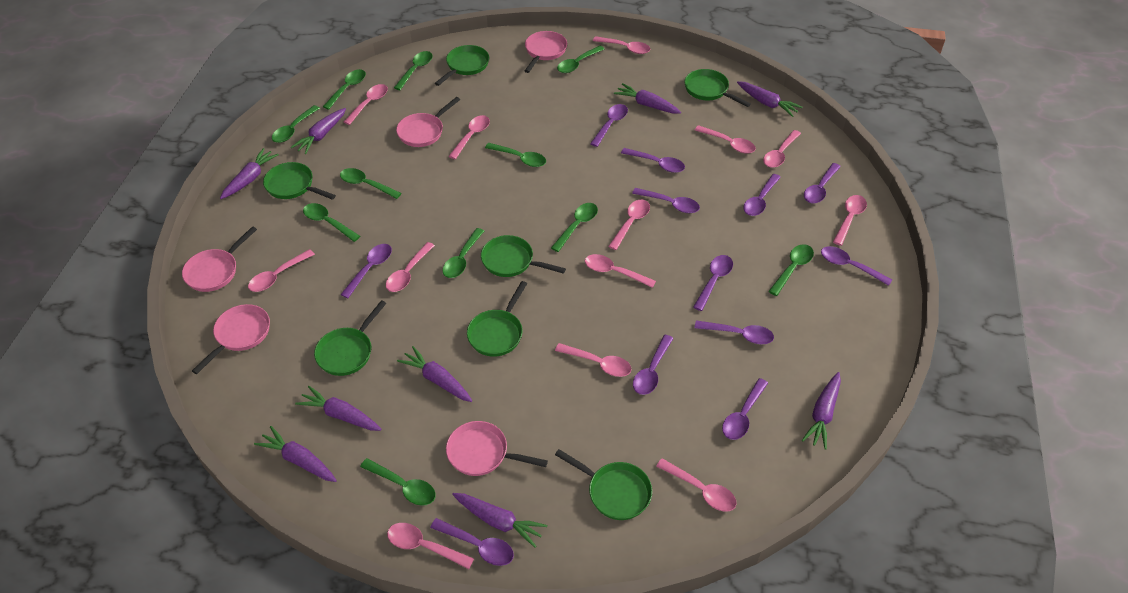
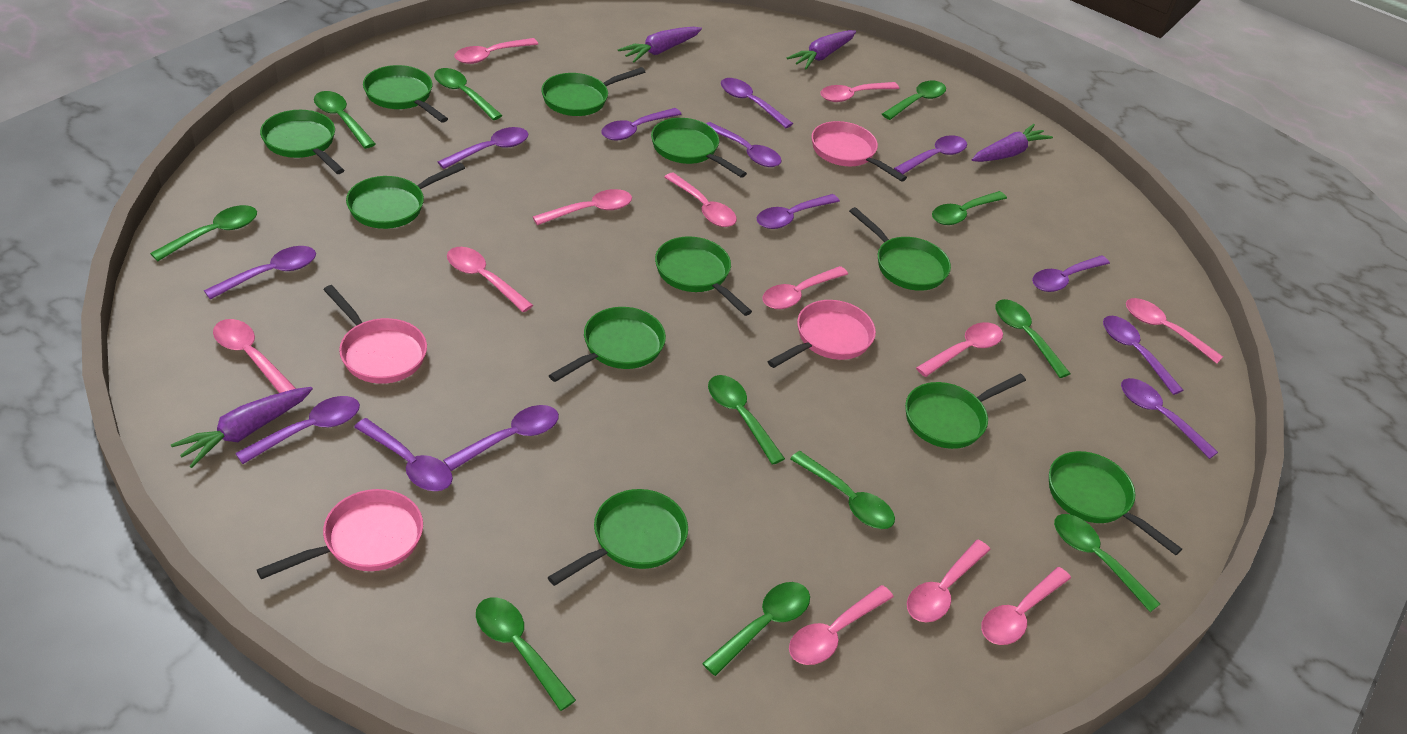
green pan: [263,162,336,200] [314,300,387,376] [435,45,489,86] [467,281,527,357] [481,235,566,277] [555,449,652,520] [684,69,751,107] = 7 -> [260,110,344,174] [346,163,465,229] [363,65,448,123] [541,67,645,116] [548,489,688,586] [549,307,666,382] [651,118,747,178] [655,236,752,316] [849,207,951,291] [905,374,1026,449] [1049,451,1182,555] = 11
pink pan: [182,226,257,292] [192,304,270,374] [396,97,460,147] [446,421,548,476] [525,31,567,73] = 5 -> [257,489,423,579] [323,285,427,384] [767,300,876,368] [812,121,907,182] = 4
pink spoon: [248,249,315,292] [344,84,388,125] [386,242,435,292] [387,523,474,569] [448,115,490,159] [555,343,631,377] [585,254,656,288] [593,36,650,54] [608,200,650,250] [656,458,737,511] [695,125,756,154] [763,130,801,168] [833,195,867,246] = 13 -> [213,319,296,393] [447,247,533,312] [454,38,538,64] [533,189,632,225] [664,172,737,227] [762,266,848,309] [789,585,894,665] [820,82,899,102] [907,540,991,623] [916,322,1003,377] [981,567,1071,645] [1126,298,1223,364] = 12
purple carrot: [220,148,279,199] [254,426,337,482] [291,108,346,154] [295,386,382,431] [397,346,472,402] [452,493,547,548] [614,83,681,114] [737,81,802,117] [802,372,841,450] = 9 -> [171,387,313,468] [618,27,702,62] [787,30,856,69] [972,124,1053,162] = 4
purple spoon: [340,244,392,298] [430,518,514,566] [590,104,628,147] [621,148,685,173] [632,188,700,213] [633,335,674,395] [693,255,733,311] [695,320,774,344] [722,378,768,440] [743,174,781,216] [804,163,841,203] [821,246,892,286] = 12 -> [204,246,316,300] [235,396,360,464] [354,418,453,491] [438,127,528,169] [443,405,559,471] [601,108,682,141] [706,122,782,167] [721,78,793,128] [757,194,840,229] [894,135,967,174] [1032,255,1110,292] [1103,316,1184,395] [1121,378,1218,459] = 13

